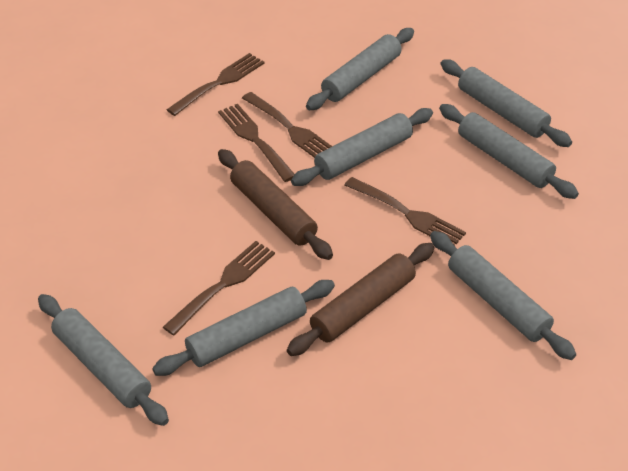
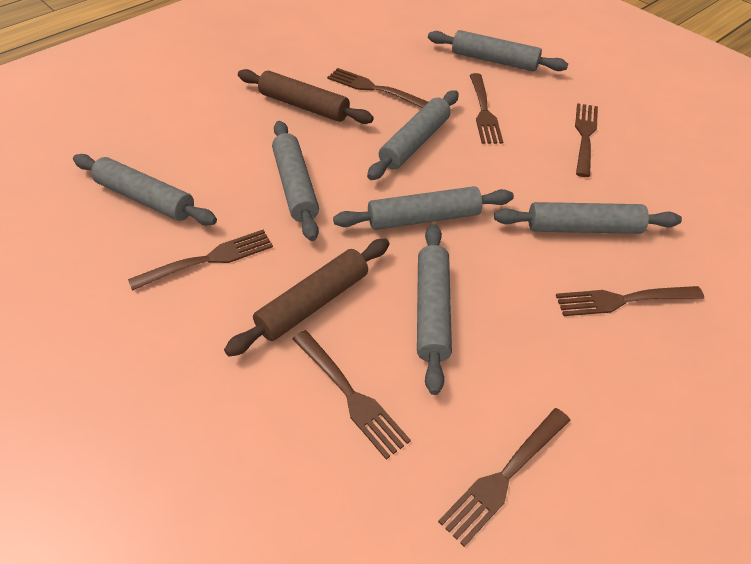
brown fork: [163,241,275,336] [166,53,265,116] [218,104,295,182] [242,92,332,158] [345,177,466,246] = 5 -> [128,230,273,291] [292,330,411,459] [327,68,428,108] [438,408,570,547] [470,73,503,144] [556,286,704,316] [575,103,598,177] = 7

